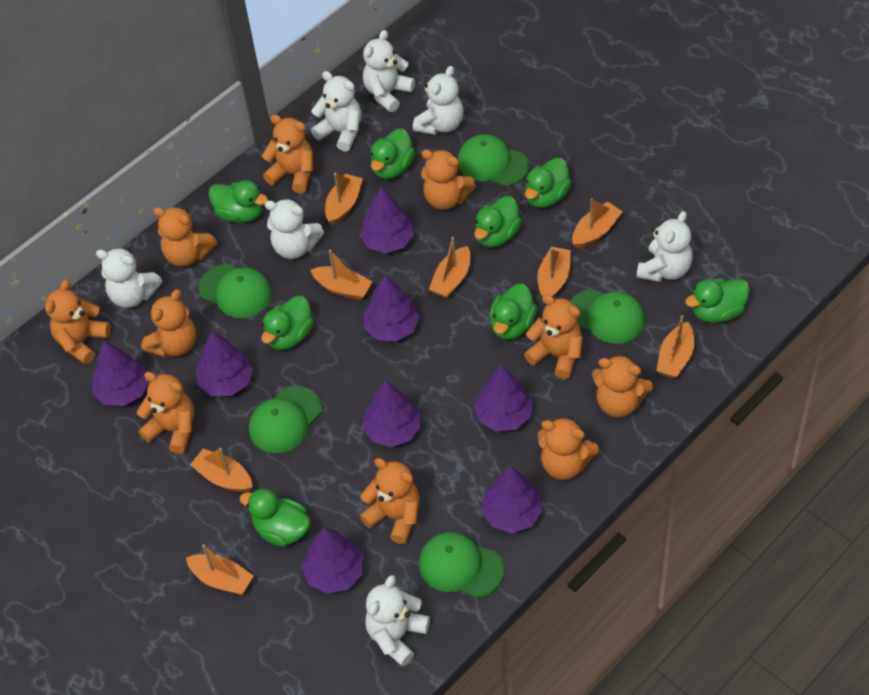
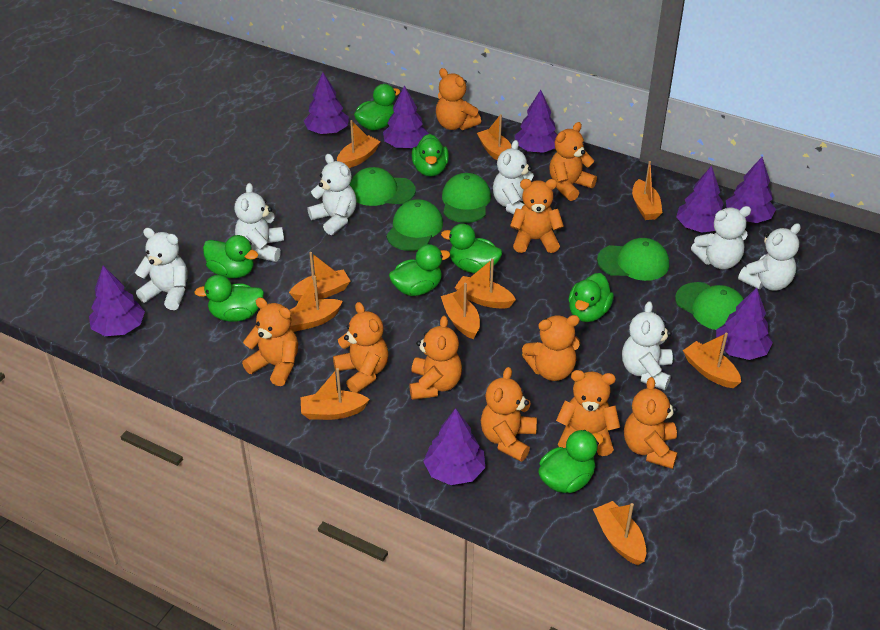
orange boat: [186,544,254,595] [190,448,252,492] [311,249,373,300] [325,173,363,225] [429,237,471,298] [537,247,571,297] [572,198,623,249] [657,315,694,379] = 8 -> [289,252,350,301] [290,276,343,332] [300,368,370,420] [337,120,381,168] [441,283,480,339] [455,259,516,309] [477,114,511,160] [593,501,646,565] [632,161,663,220] [683,333,741,388] = 10

